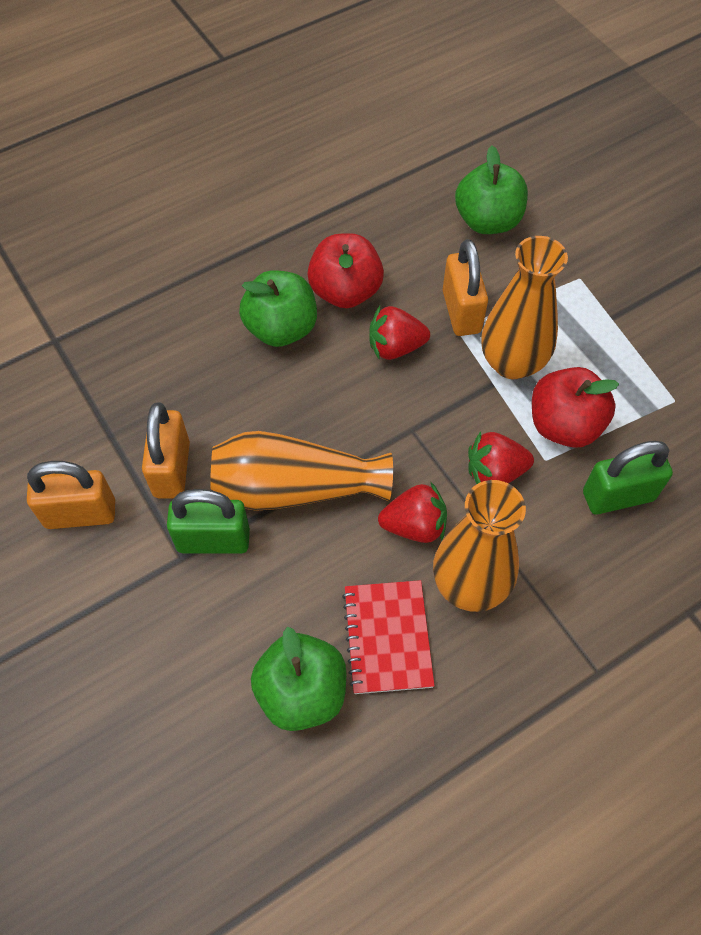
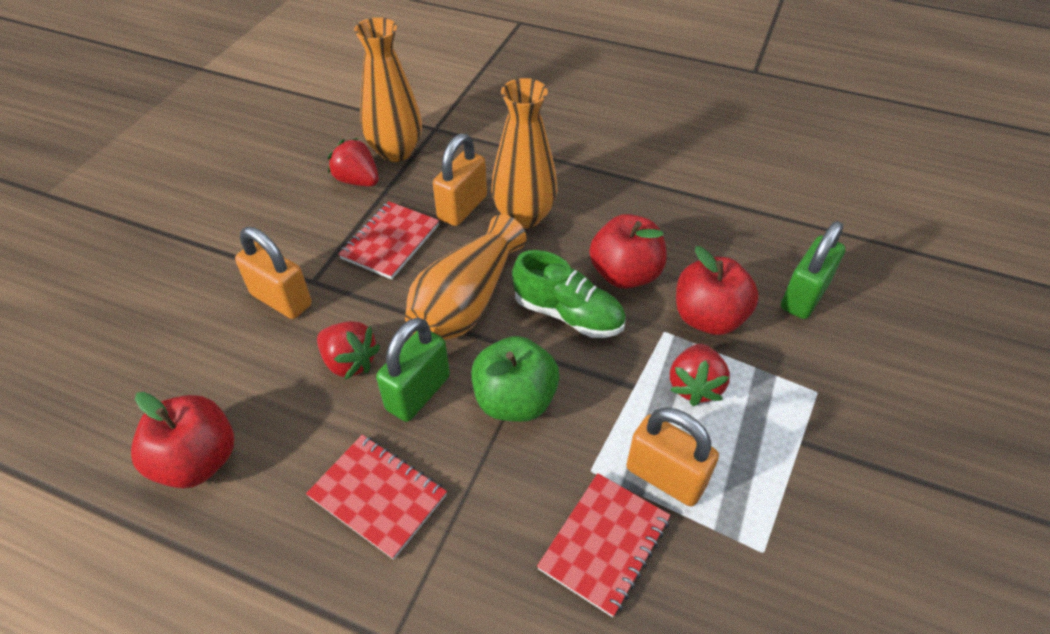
green apple: [239,270,317,347] [251,627,346,731] [455,146,528,234] = 3 -> [471,336,560,422] = 1
green shoe: none = 0 -> [512,250,626,338] = 1
red apple: [307,233,384,308] [532,367,619,448] = 2 -> [131,392,234,488] [590,214,666,289] [676,246,759,335] = 3
red notebook: [342,580,435,694] = 1 -> [306,435,447,560] [338,201,439,279] [537,473,671,617] = 3

